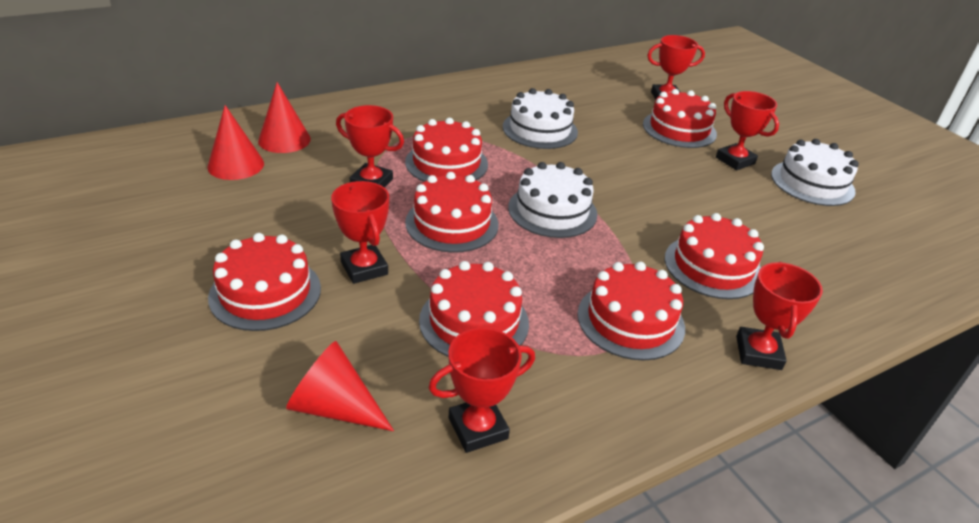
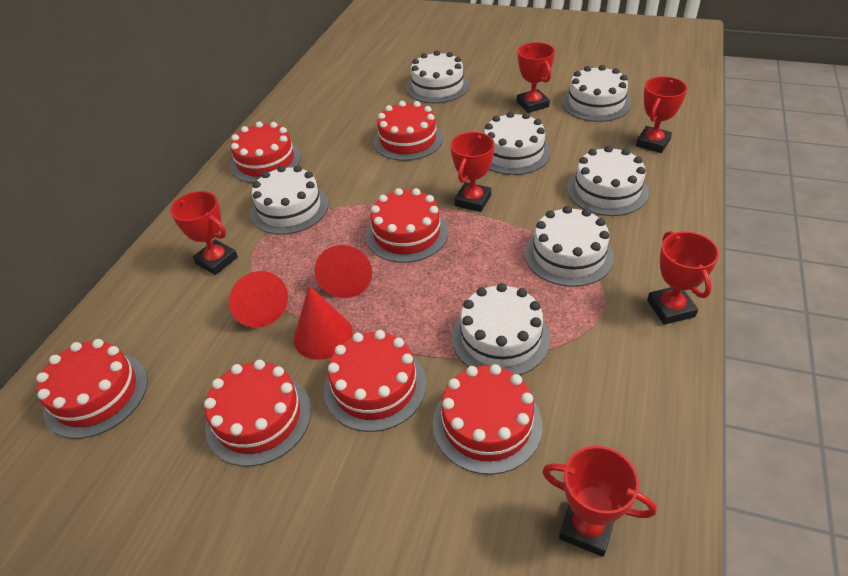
white cake: [503,88,578,149] [508,162,597,238] [771,139,859,206] = 3 -> [251,165,328,235] [406,51,469,103] [452,283,550,375] [484,112,551,175] [525,206,614,287] [562,65,631,122] [567,146,649,216] = 7

